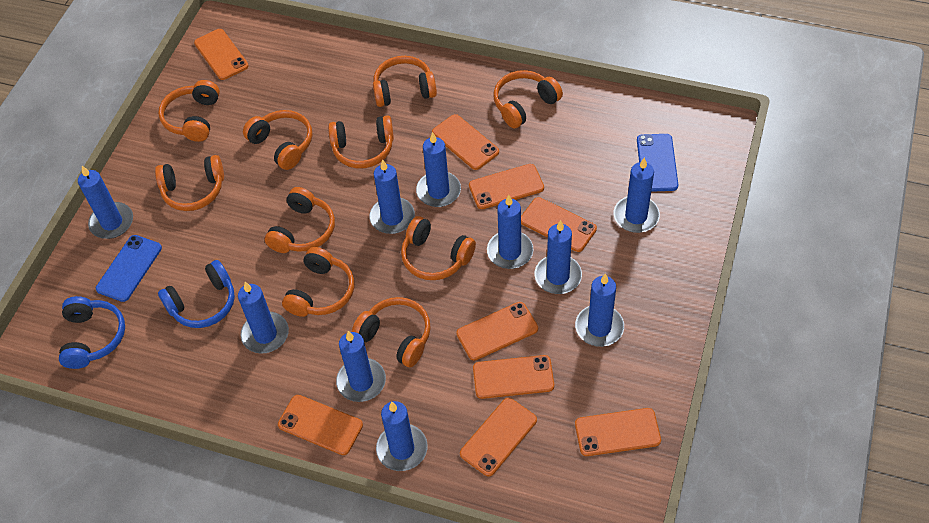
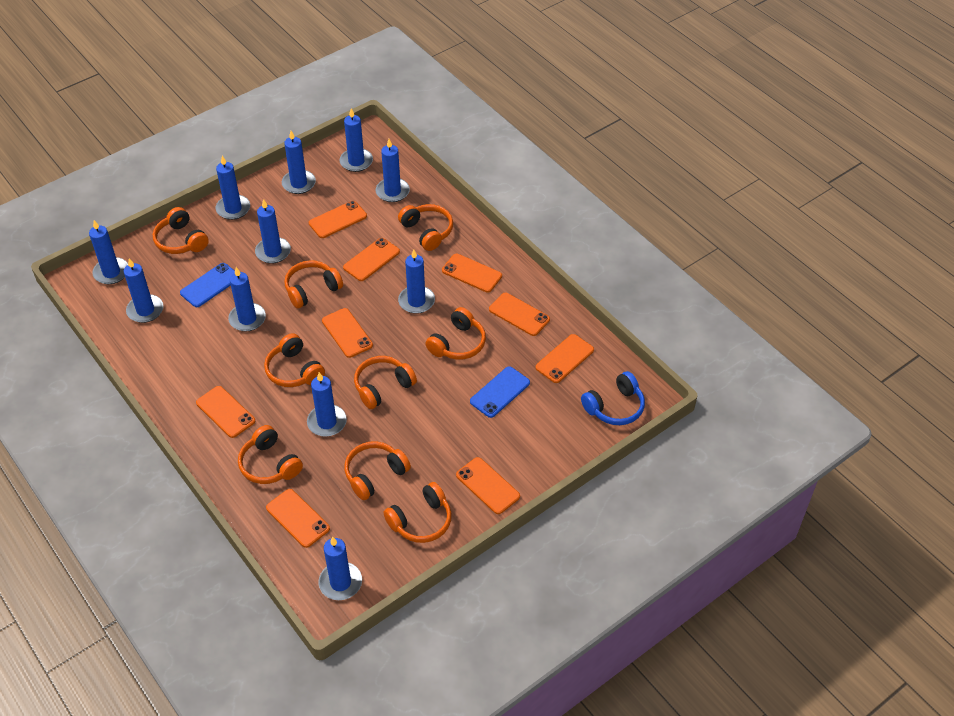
blue candle: [78,166,133,239] [238,282,289,353] [336,331,386,402] [370,160,415,234] [376,401,428,471] [416,132,461,207] [487,195,533,269] [535,220,582,294] [575,274,624,347] [614,157,660,233] = 10 -> [89,220,128,284] [124,258,164,323] [216,156,250,220] [228,267,266,332] [255,199,291,264] [282,131,316,194] [307,372,347,437] [318,537,362,600] [340,108,373,172] [376,139,410,202] [398,249,435,314] = 11
blue headphones: [59,296,125,369] [158,260,235,328] = 2 -> [581,371,645,425] = 1
orange headphones: [155,155,224,211] [158,80,220,142] [243,110,312,170] [264,187,335,253] [282,247,354,317] [328,115,394,168] [352,297,431,367] [373,56,437,107] [401,216,476,280] [493,70,563,129] = 10 -> [153,207,209,254] [238,425,303,484] [264,333,325,387] [284,260,343,308] [344,441,411,500] [354,356,417,409] [384,482,452,543] [398,204,453,251] [425,307,486,360] = 9

